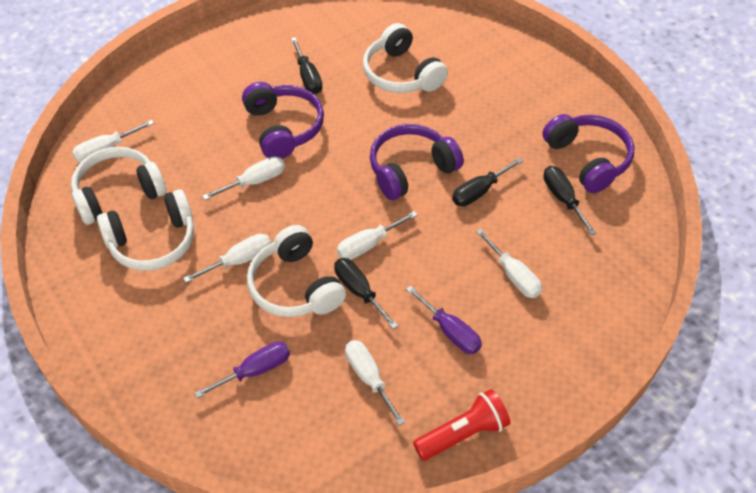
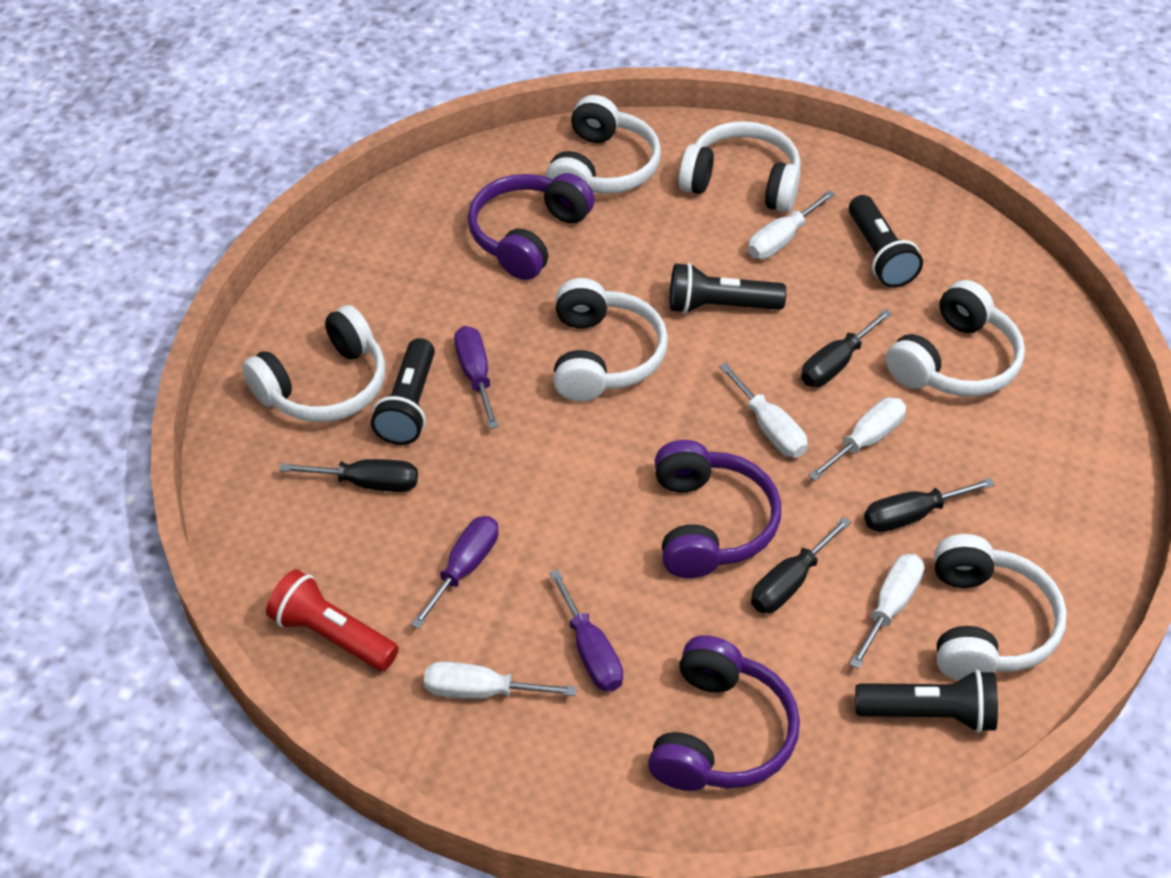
black flashlight: none = 0 -> [371,338,435,445] [670,263,787,314] [849,195,923,288] [855,670,998,733] = 4
purple screwdriver: [194,341,290,399] [406,285,482,354] = 2 -> [411,516,499,629] [454,326,498,429] [549,569,623,692] = 3
white headphones: [71,147,167,225] [97,189,194,271] [247,225,346,317] [363,23,448,93] = 4 -> [242,305,386,422] [546,95,661,194] [553,278,668,402] [678,121,801,213] [886,280,1025,397] [934,534,1067,680] = 6
white screwdriver: [72,120,154,163] [183,234,271,283] [202,156,285,200] [337,211,418,260] [345,340,405,426] [476,229,542,298] = 6 -> [424,661,577,699] [719,363,807,457] [748,190,835,259] [808,397,906,481] [850,554,924,669] = 5

